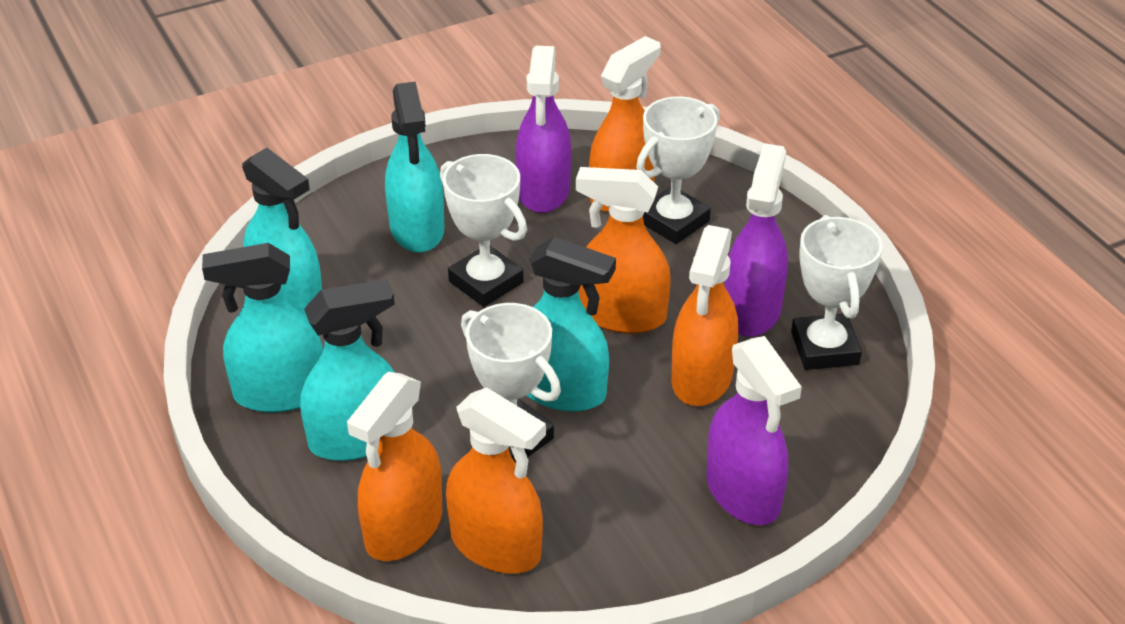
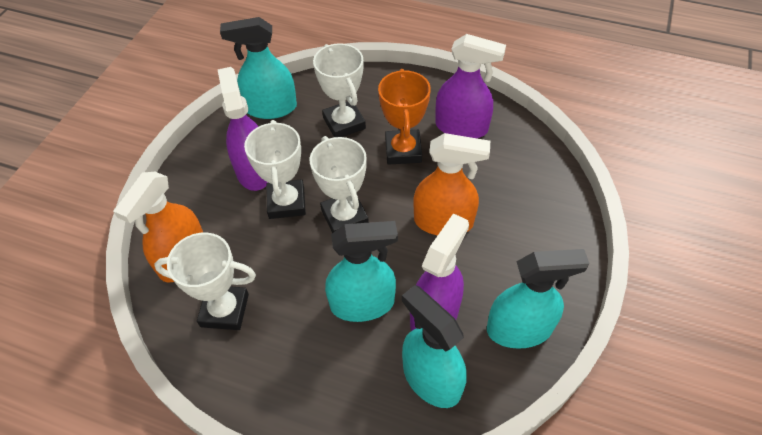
orange spray bottle: [347,372,442,561] [446,387,546,574] [576,167,671,334] [589,36,661,212] [671,225,738,406] = 5 -> [113,172,203,282] [413,133,490,235] = 2
orange trophy: none = 0 -> [378,69,431,165] = 1
turquoise spray bottle: [202,243,323,413] [242,148,322,319] [300,279,395,461] [385,82,445,253] [527,237,616,412] = 5 -> [220,17,297,119] [325,221,398,322] [402,285,467,408] [487,249,590,349] = 4

